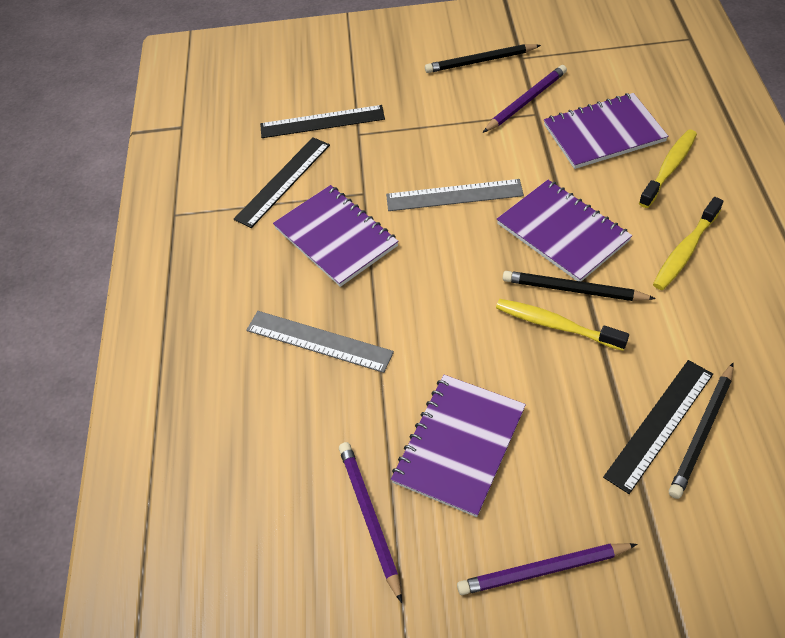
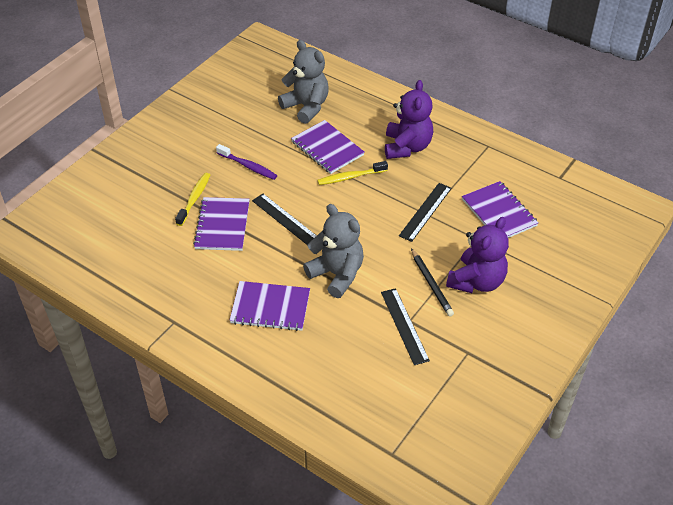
black pencil: [425,44,541,73] [503,271,656,301] [669,363,734,499] = 3 -> [411,248,454,317] = 1
grey ruler: [246,311,394,373] [386,179,524,211] = 2 -> none = 0
grey teddy bear: none = 0 -> [278,40,329,124] [303,204,364,298] = 2
purple pencil: [339,442,402,603] [457,543,638,595] [483,65,567,133] = 3 -> none = 0
purple teddy bear: none = 0 -> [385,80,433,159] [446,217,509,293] = 2
purple toothbrush: none = 0 -> [216,144,278,180] = 1
yellow toothbrush: [496,299,629,351] [639,130,697,208] [653,197,723,290] = 3 -> [175,173,210,226] [317,161,388,185] = 2

